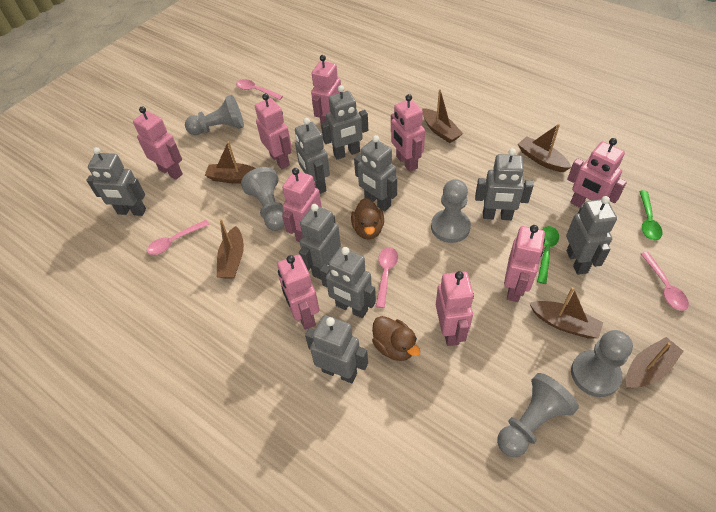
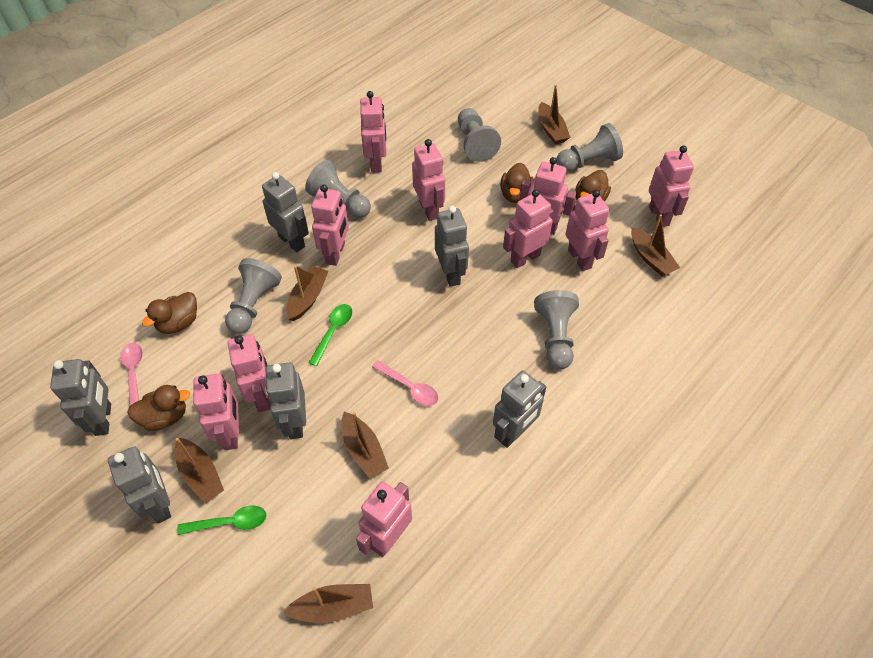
brown duck: [351,198,384,239] [372,316,420,361] = 2 -> [127,385,191,431] [142,292,197,334] [500,163,533,203] [575,170,611,201] = 4
grey robot: [86,147,146,216] [295,118,330,194] [299,204,341,280] [305,315,368,383] [320,247,376,318] [321,85,368,159] [354,135,397,211] [475,148,533,220] [566,196,617,275] = 9 -> [50,359,111,436] [108,446,171,523] [262,172,309,252] [265,362,306,439] [435,206,469,287] [493,371,546,448] = 6
pink robot: [133,106,183,180] [255,93,292,169] [277,255,319,330] [282,168,322,242] [311,55,341,129] [391,94,425,172] [436,271,474,346] [504,225,545,302] [567,138,627,208] = 9 -> [193,374,239,450] [228,334,270,412] [311,184,349,266] [356,481,412,557] [360,91,386,173] [412,139,445,221] [503,189,554,268] [519,157,576,235] [566,190,610,271] [649,145,694,227] = 10
pink spoon: [147,220,210,255] [236,79,283,100] [376,247,398,308] [641,252,689,311] = 4 -> [120,343,143,406] [372,360,438,406] = 2

